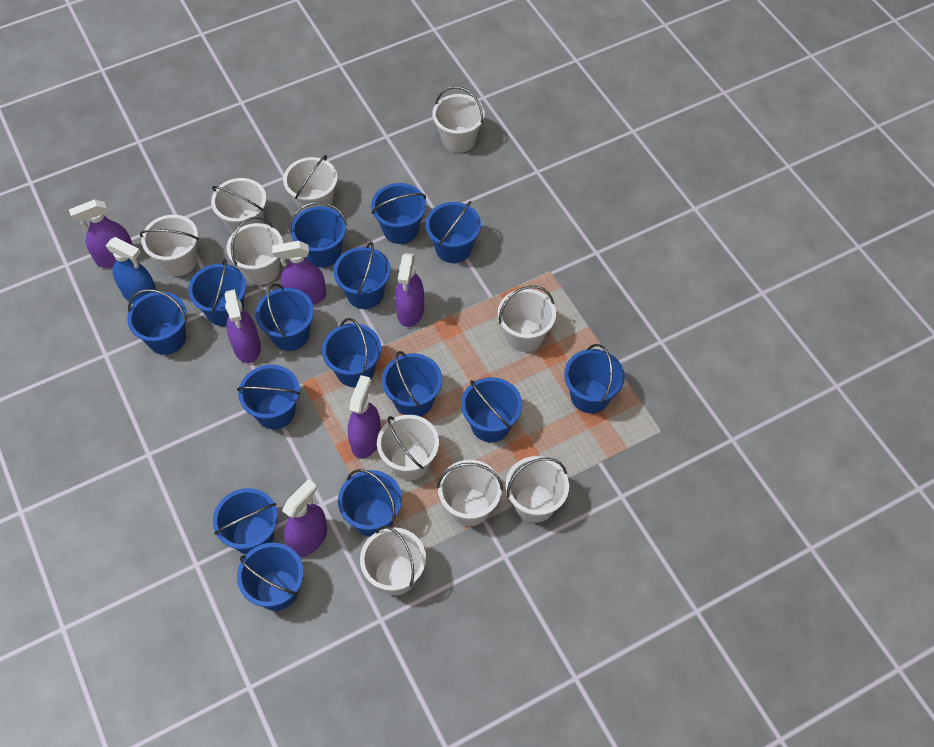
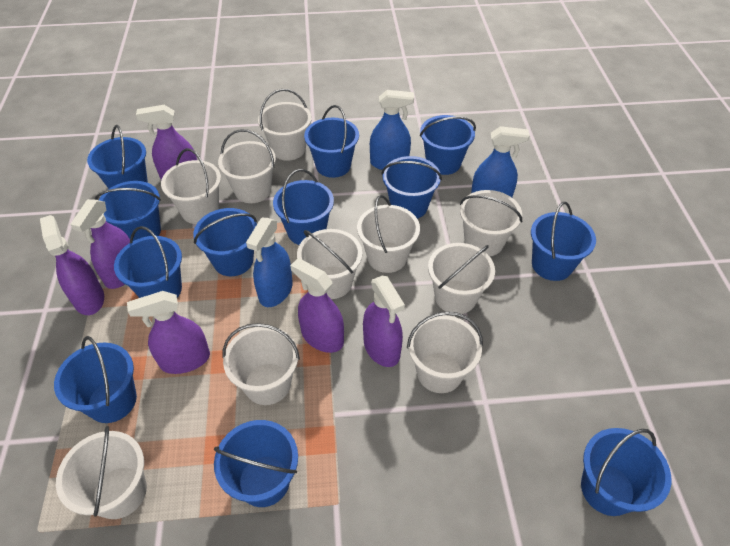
blue bucket: [127,289,187,355] [188,259,246,326] [213,488,278,555] [237,365,300,429] [237,543,304,611] [255,283,314,351] [289,202,347,268] [322,318,382,387] [333,242,391,309] [338,469,402,537] [371,183,426,244] [382,351,442,417] [425,201,481,263] [461,377,522,442] [564,344,625,413] = 15 -> [54,336,137,423] [87,125,148,189] [94,181,161,241] [114,226,182,298] [193,208,257,276] [214,420,298,507] [273,169,334,245] [304,105,359,178] [382,156,442,219] [420,115,476,175] [531,202,596,281] [581,428,671,516] = 12
blue spray bottle: [106,237,157,304] = 1 -> [246,218,293,307] [370,90,414,170] [471,126,530,197] = 3

